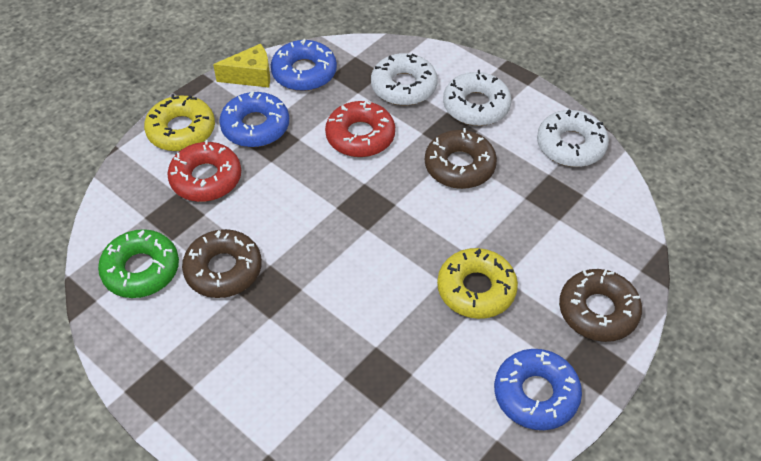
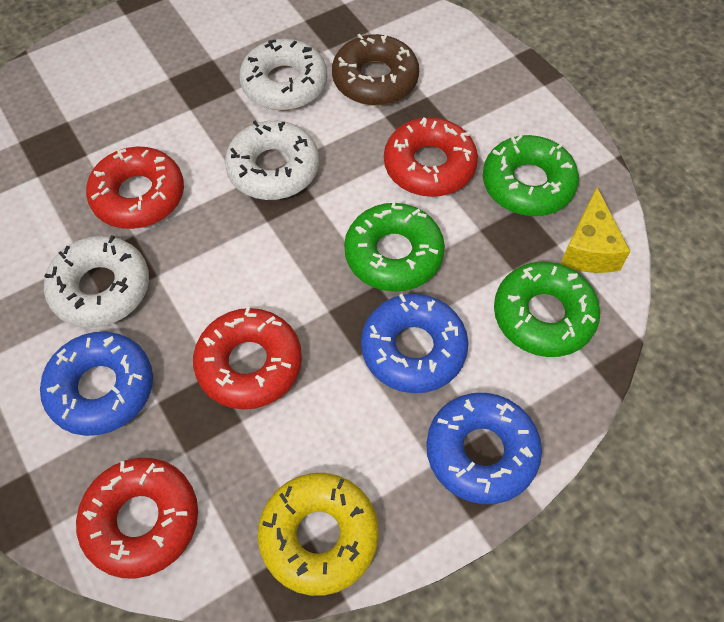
brown donut: [182,229,262,298] [425,128,497,189] [559,269,642,342] = 3 -> [332,34,419,105] = 1
green donut: [98,229,179,298] = 1 -> [344,200,445,292] [483,135,579,216] [494,262,600,357] = 3
red donut: [167,140,241,202] [325,101,395,157] = 2 -> [76,458,198,579] [86,147,184,229] [193,307,302,410] [384,117,478,197] = 4
yellow donut: [144,94,215,151] [437,248,518,319] = 2 -> [258,473,379,596] = 1

